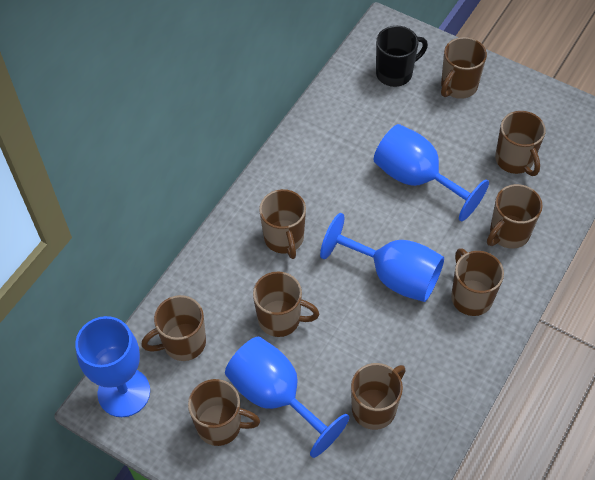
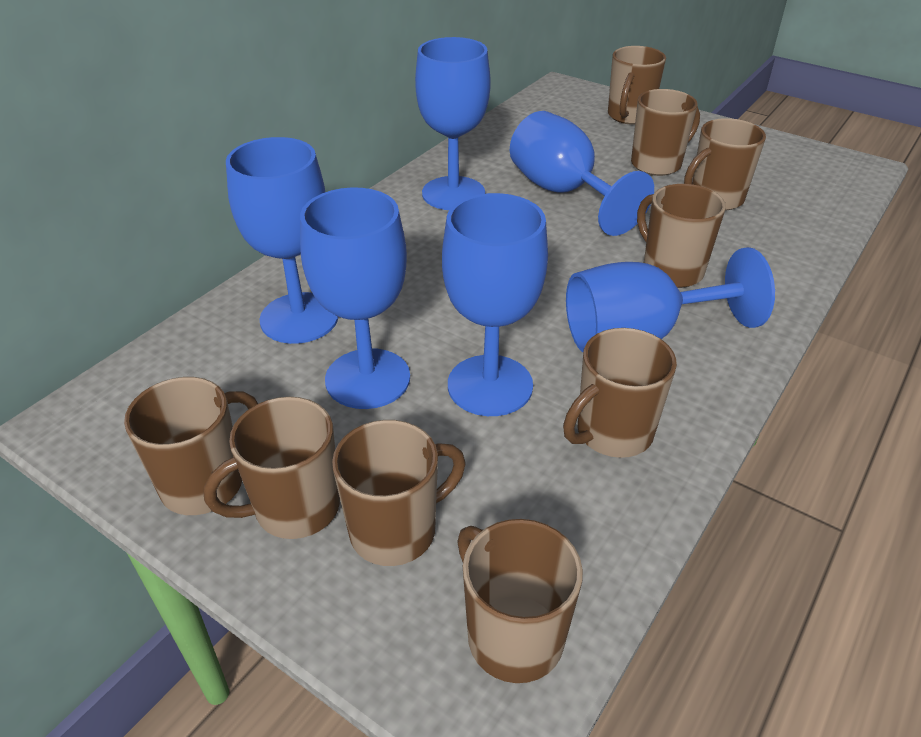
black mug: [376,26,428,87] = 1 -> none = 0
blue goblet: [75,316,150,417] [225,336,349,458] [320,213,444,302] [373,124,489,221] = 4 -> [226,137,338,344] [300,187,410,409] [415,37,491,210] [442,193,548,416] [510,111,654,236] [566,247,775,352] = 6

